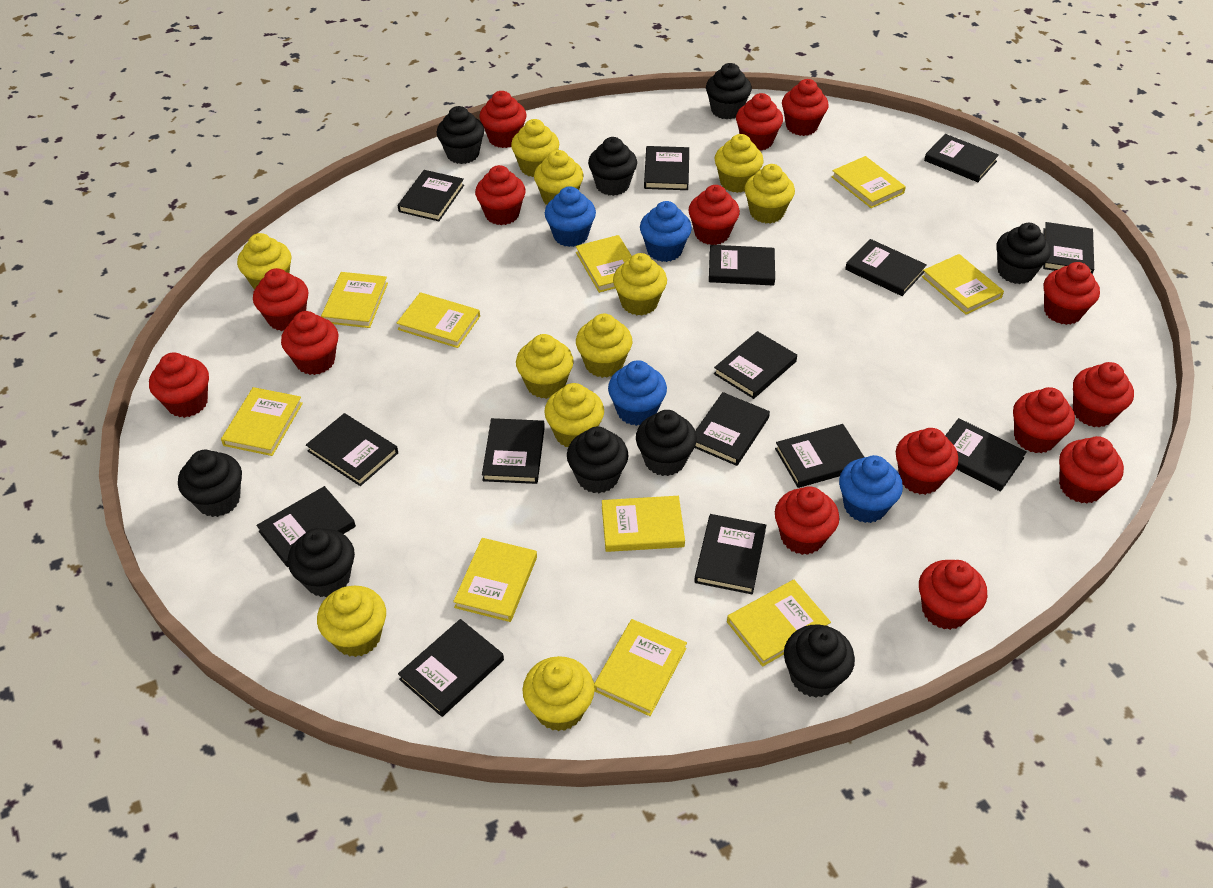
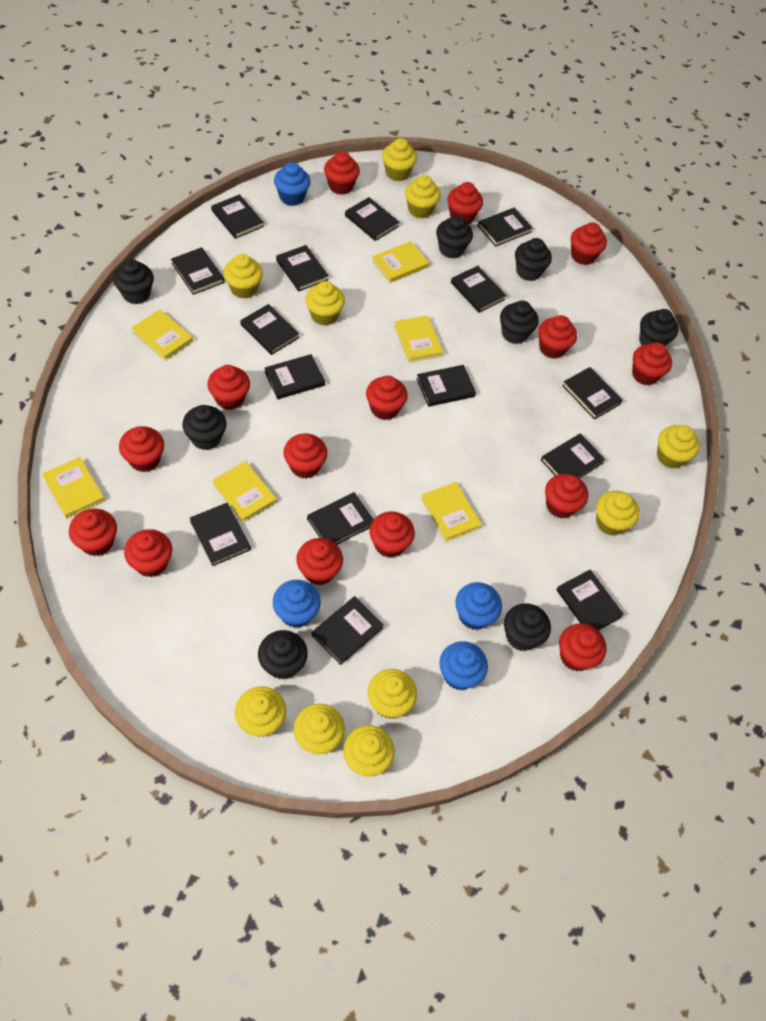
black cupcake: [178,450,242,517] [288,528,355,597] [436,106,484,164] [567,426,628,493] [588,137,637,196] [636,410,697,476] [706,63,752,119] [784,624,855,698] [997,223,1051,284] = 9 -> [113,259,154,304] [182,405,226,450] [258,630,308,680] [436,215,473,259] [500,300,539,344] [504,603,551,651] [515,238,552,281] [639,309,678,346] = 8
yellow book: [221,387,303,456] [321,272,388,328] [397,292,480,348] [453,538,537,622] [576,235,632,293] [594,619,687,716] [602,496,685,552] [727,580,831,667] [831,156,906,208] [922,254,1004,315] = 10 -> [42,457,105,519] [132,309,193,361] [213,461,277,523] [372,241,429,283] [394,315,443,363] [421,482,482,542] = 6
yellow cupcake: [237,233,292,290] [317,586,386,657] [511,119,559,177] [516,334,574,399] [523,656,595,731] [534,150,584,205] [544,383,604,447] [576,314,632,378] [613,253,667,316] [715,134,764,193] [745,164,795,224] = 11 -> [223,254,263,299] [235,686,286,737] [293,704,345,755] [305,281,345,326] [343,725,395,777] [367,669,417,719] [382,138,417,181] [405,175,441,218] [596,491,640,536] [657,425,700,468] = 10

